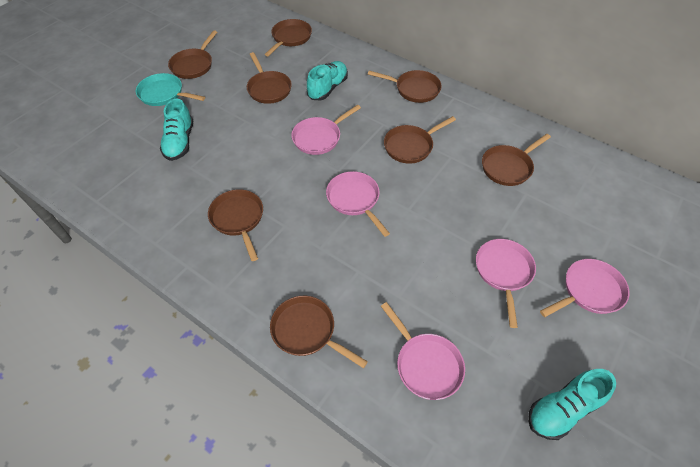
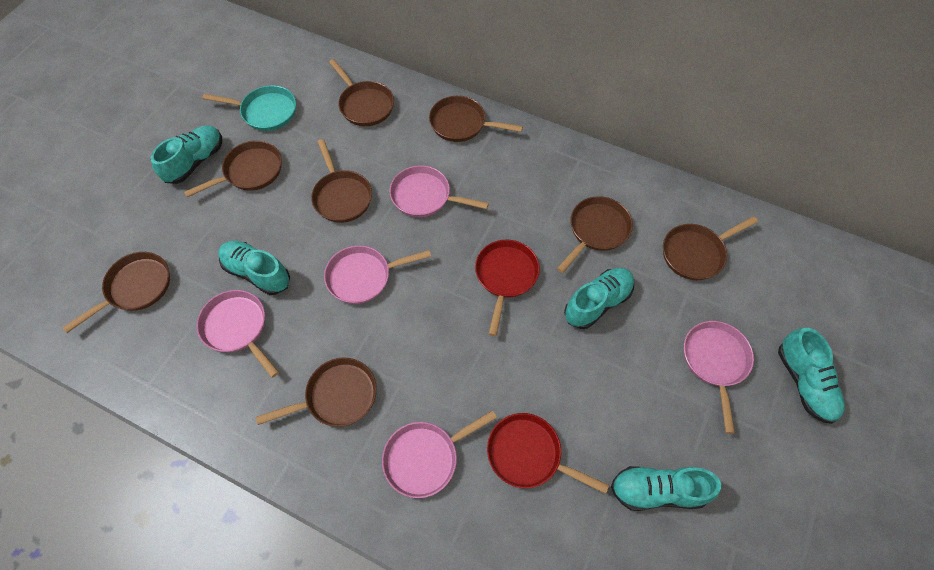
red pan: none = 0 -> [475,240,540,336] [487,413,609,494] = 2
turquoise shoe: [160,98,193,161] [307,61,348,101] [528,369,616,440] = 3 -> [151,126,222,184] [218,241,290,295] [564,268,634,329] [611,466,721,511] [778,328,845,424] = 5

